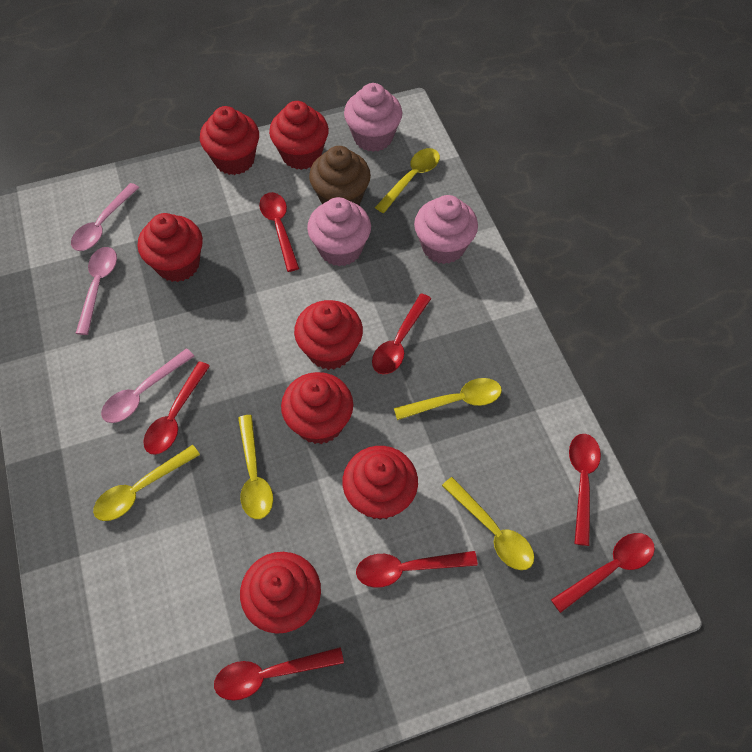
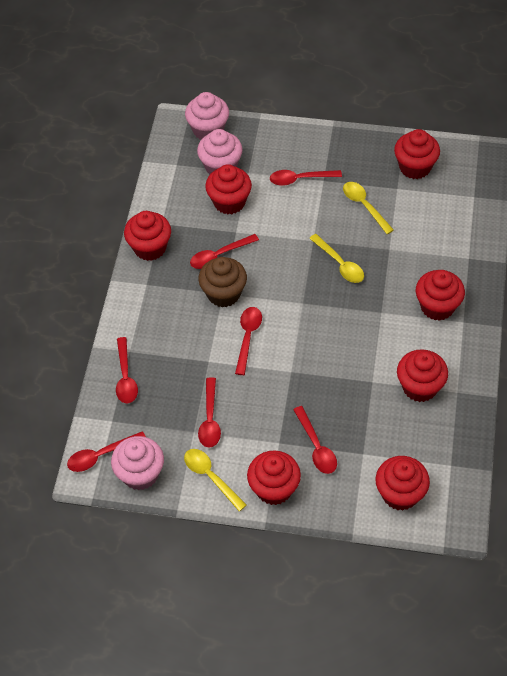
pink spoon: [71,183,139,251] [75,247,117,335] [101,348,194,423] = 3 -> none = 0
yellow spoon: [93,445,200,521] [238,415,273,519] [375,148,440,213] [394,378,502,420] [442,477,534,570] = 5 -> [184,449,247,511] [309,234,364,283] [343,182,394,234] = 3

